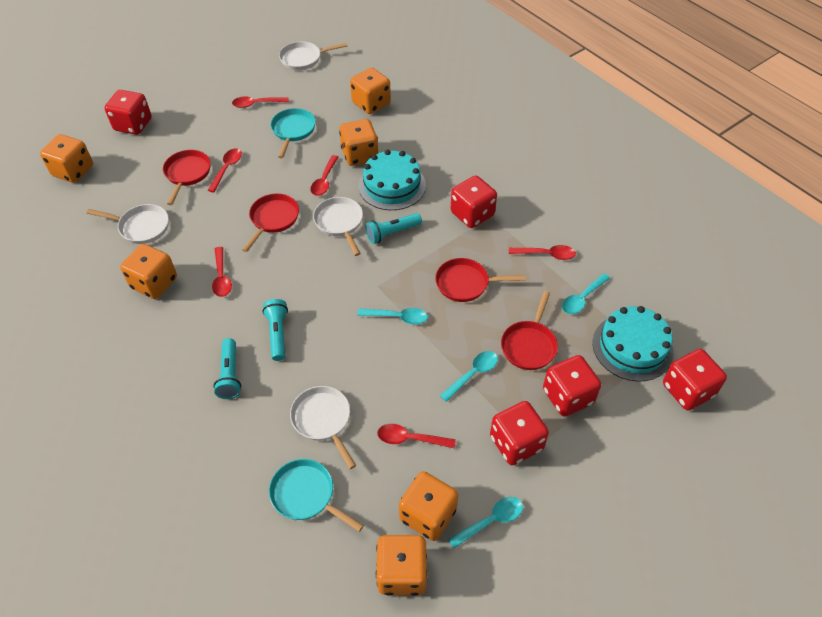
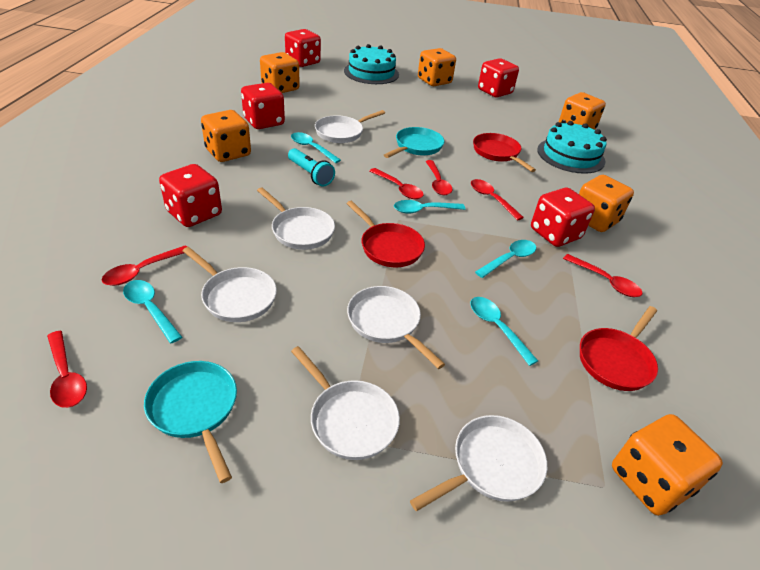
red pan: [163,150,211,205] [242,194,299,252] [435,258,525,302] [501,291,558,370] = 4 -> [346,201,425,267] [473,133,536,172] [580,306,658,391] = 3
turquoise flashlight: [214,338,241,399] [262,299,288,361] [365,213,422,244] = 3 -> [288,148,335,186] = 1
turquoise spoon: [358,308,428,324] [440,351,498,402] [448,497,523,549] [562,273,610,314] = 4 -> [123,280,182,343] [291,132,341,163] [394,200,465,214] [470,297,538,366] [475,240,536,278] = 5
white pan: [87,204,169,244] [279,41,348,70] [290,386,356,469] [313,197,363,256] = 4 -> [183,247,277,322] [257,187,335,250] [291,346,400,460] [315,110,385,143] [347,286,445,369] [410,415,547,511] = 6

